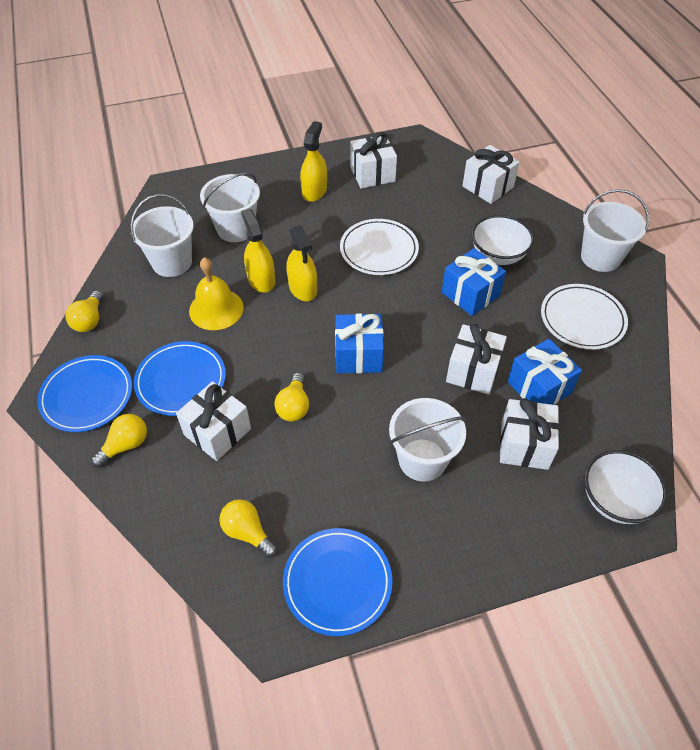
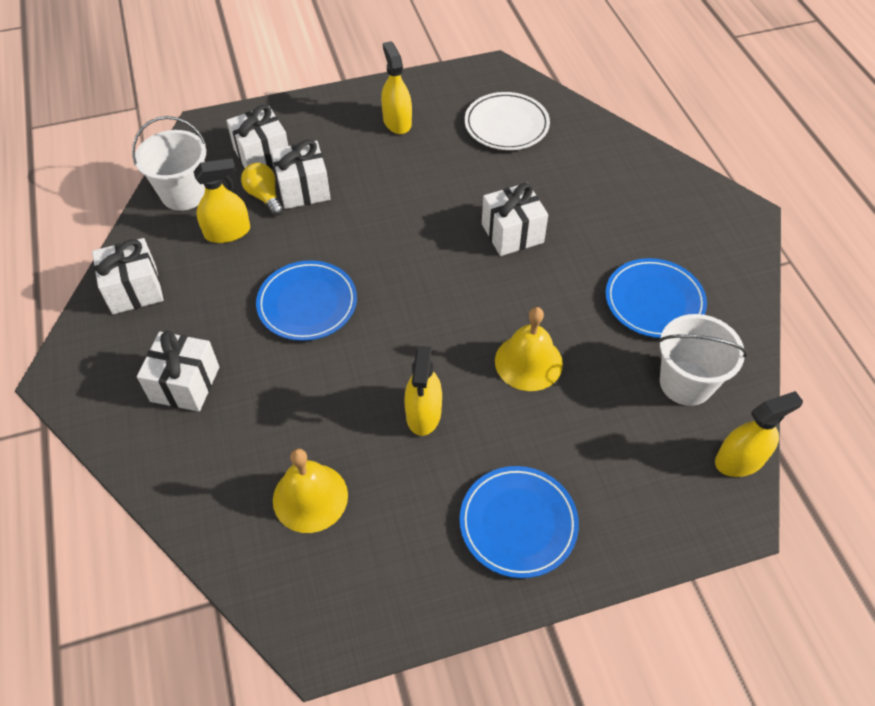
blue gift: [335,314,384,373] [442,248,506,316] [507,339,582,405] = 3 -> none = 0
white bowl: [471,215,534,265] [584,450,667,524] = 2 -> none = 0
white bucket: [130,194,194,277] [200,173,260,242] [389,398,466,482] [581,189,649,272] = 4 -> [132,116,206,211] [658,314,748,406] = 2
white plate: [340,219,419,275] [541,284,628,350] = 2 -> [465,92,550,150] = 1
yellow bell: [189,257,244,330] = 1 -> [273,449,348,533] [495,307,563,391] = 2
yellow light bulb: [65,291,103,332] [91,414,147,468] [219,499,277,558] [274,373,309,421] = 4 -> [241,163,283,216] = 1
yellow spray bottle: [241,208,275,293] [286,225,317,301] [300,121,327,202] = 3 -> [193,158,250,243] [381,41,412,134] [404,346,442,436] [715,391,803,477] = 4

